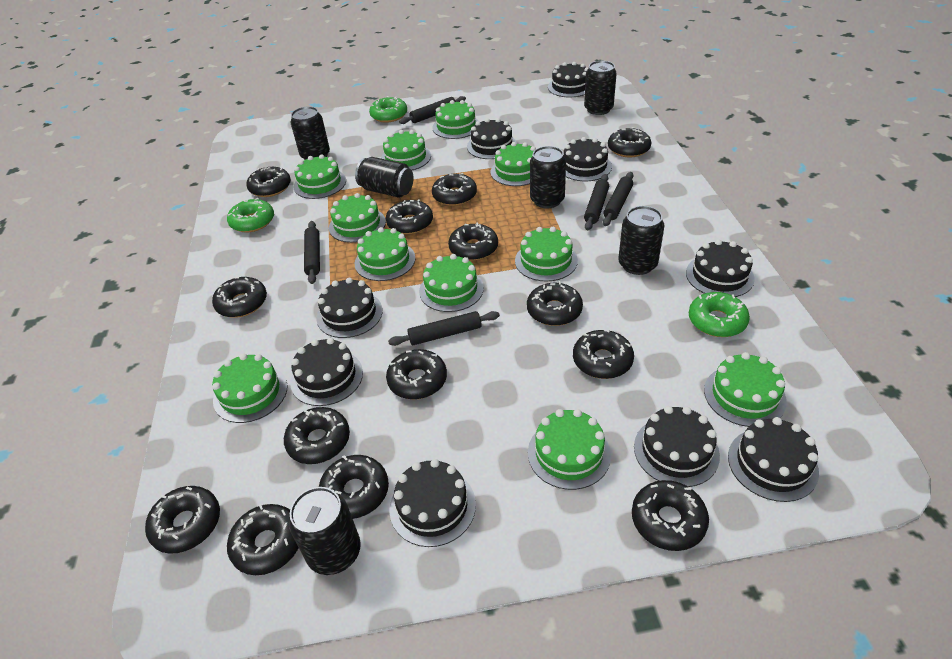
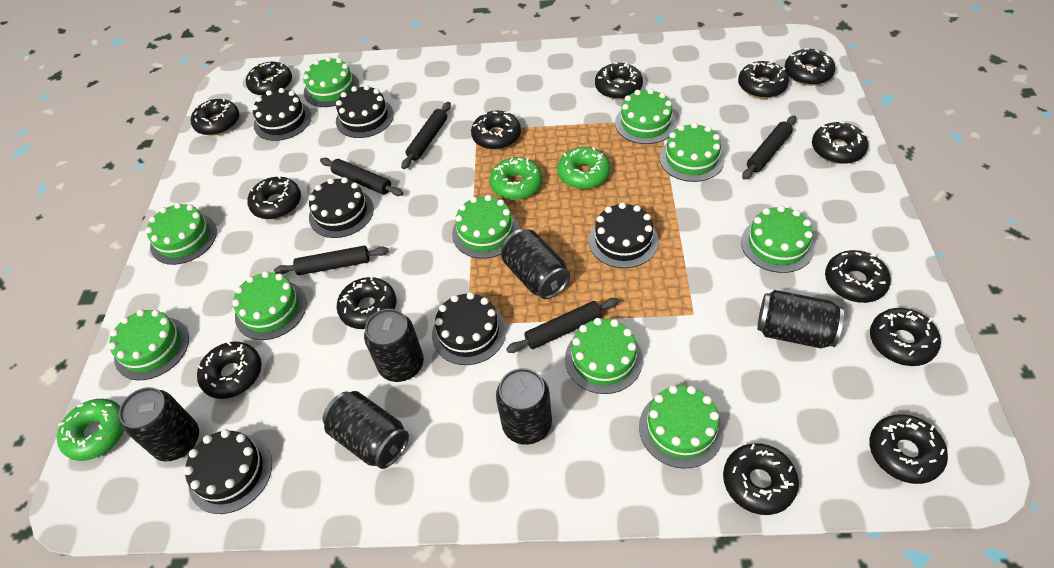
black cake: [290,338,363,406] [316,278,383,338] [390,459,476,547] [467,118,517,159] [548,62,588,97] [563,137,612,181] [634,406,720,487] [686,239,755,297] [728,417,819,502] = 9 -> [184,429,272,514] [252,88,312,141] [309,177,374,238] [336,85,394,138] [432,292,506,365] [589,202,658,268] = 6
green cake: [212,353,288,423] [294,154,346,199] [329,193,386,243] [355,227,415,281] [381,130,431,170] [419,254,484,312] [432,100,479,139] [491,142,536,186] [515,227,578,282] [528,409,611,490] [704,352,787,427] = 11 -> [109,309,189,380] [146,203,217,265] [232,271,307,340] [303,57,359,107] [452,195,519,259] [565,318,643,394] [615,89,676,144] [639,385,724,469] [660,123,725,182] [741,205,815,273] = 10

